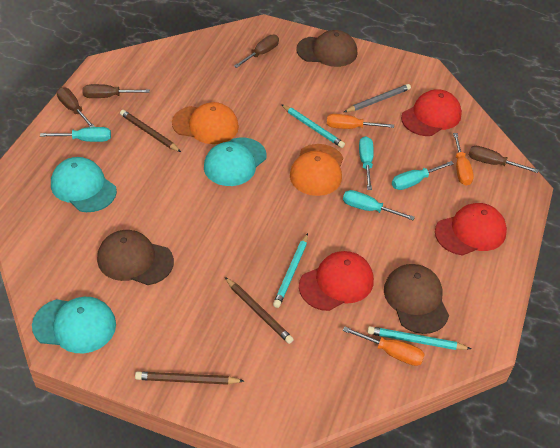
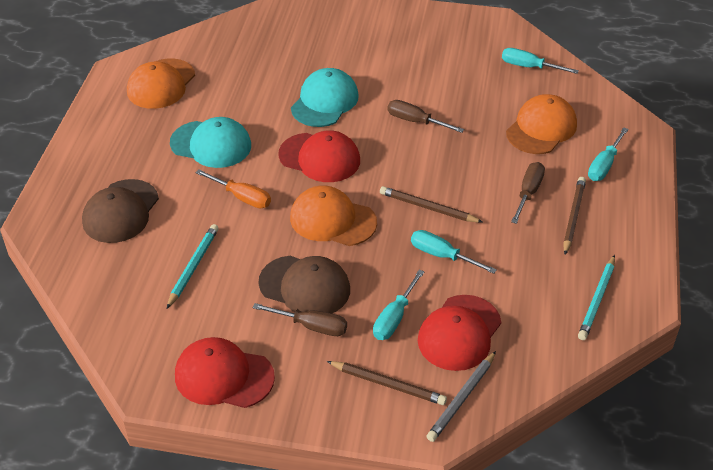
brown cap: [97,230,174,285] [296,30,357,67] [384,264,449,334] = 3 -> [82,179,159,243] [258,256,350,313] = 2
brown screwdriver: [57,87,95,127] [82,84,150,98] [234,35,279,68] [469,146,539,173] = 4 -> [252,303,347,336] [388,100,464,133] [511,162,545,224] = 3
orange cap: [172,102,239,144] [290,144,343,196] = 2 -> [127,59,195,109] [290,185,377,246] [506,94,577,154] = 3
orange screwdriver: [327,114,394,129] [343,327,425,366] [453,133,474,186] = 3 -> [195,169,271,208] = 1
turquoise cap: [32,297,116,353] [51,157,117,212] [204,138,267,186] = 3 -> [170,117,251,168] [291,68,359,127] = 2
turquoise pencil: [273,233,308,308] [281,104,345,148] [367,326,472,350] = 3 -> [167,224,219,308] [578,255,615,340] = 2

